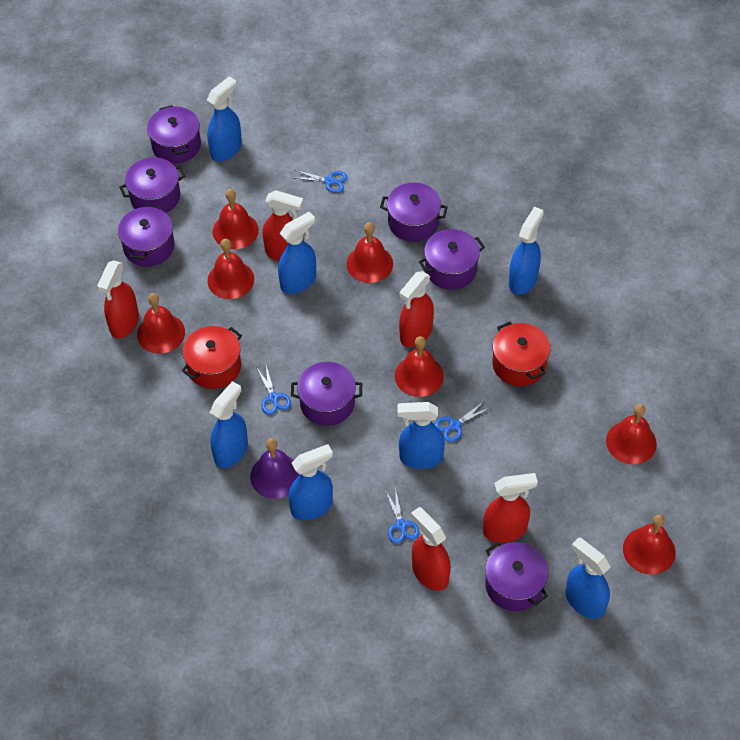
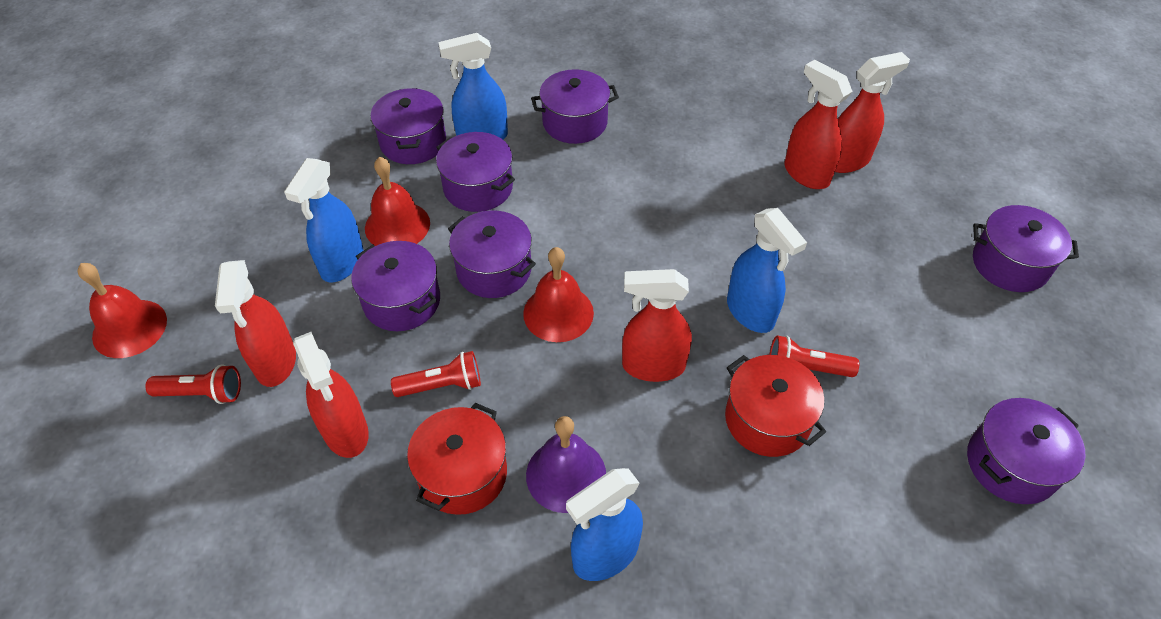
blue scissors: [256,366,291,415] [295,170,348,193] [385,488,419,544] [435,402,490,442] = 4 -> none = 0
blue spray bottle: [206,77,242,162] [210,381,248,468] [278,212,316,294] [289,444,333,521] [398,402,445,469] [509,207,544,295] [566,537,611,619] = 7 -> [284,158,364,283] [438,33,508,140] [566,468,643,581] [727,208,807,333] = 4
red bell: [137,293,185,354] [207,239,254,299] [213,189,259,249] [347,222,393,283] [395,336,444,397] [606,404,657,464] [623,514,676,575] = 7 -> [77,263,167,358] [365,157,430,246] [523,247,594,342] = 3
red flashlight: none = 0 -> [146,365,241,404] [391,351,481,397] [770,335,859,377] = 3

